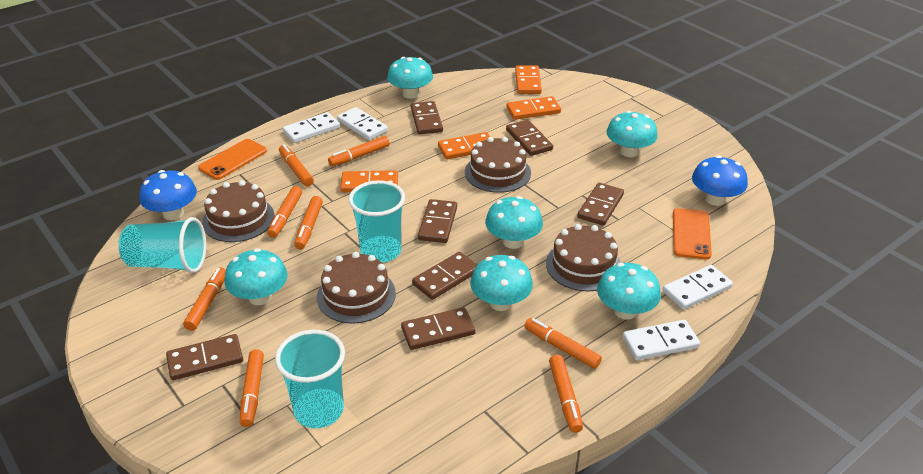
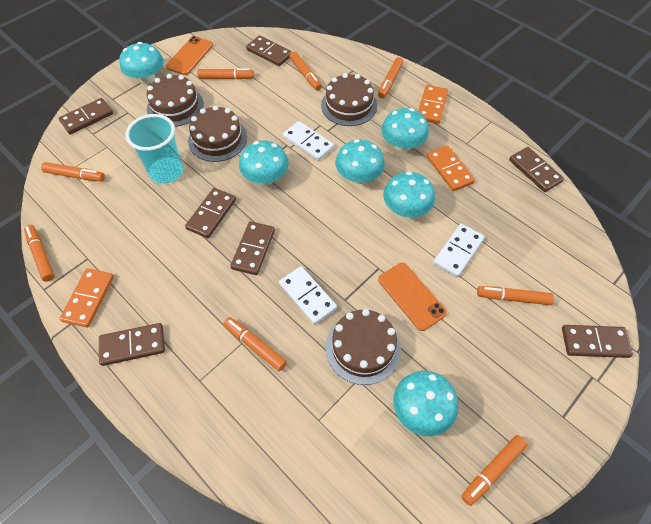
blue mushroom: [139,170,197,220] [692,155,748,206] = 2 -> none = 0
orange domino: [340,170,398,192] [438,132,490,160] [507,96,561,120] [515,66,542,94] = 4 -> [60,268,114,328] [418,85,448,124] [427,146,475,191] = 3
turquoise cup: [118,217,206,273] [275,330,345,428] [348,180,405,263] = 3 -> [125,114,183,184] = 1
white domino: [283,112,340,143] [337,107,388,140] [623,320,700,360] [663,265,733,310] = 4 -> [279,266,337,325] [283,121,334,161] [433,224,485,277] = 3

